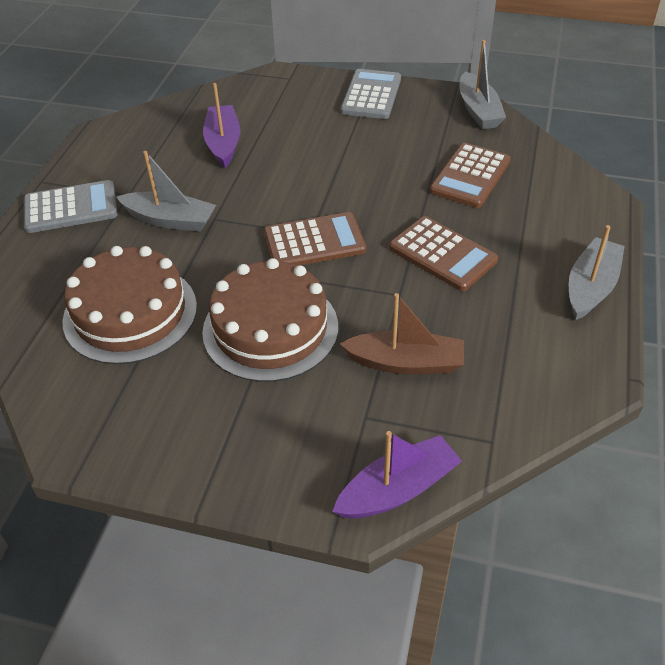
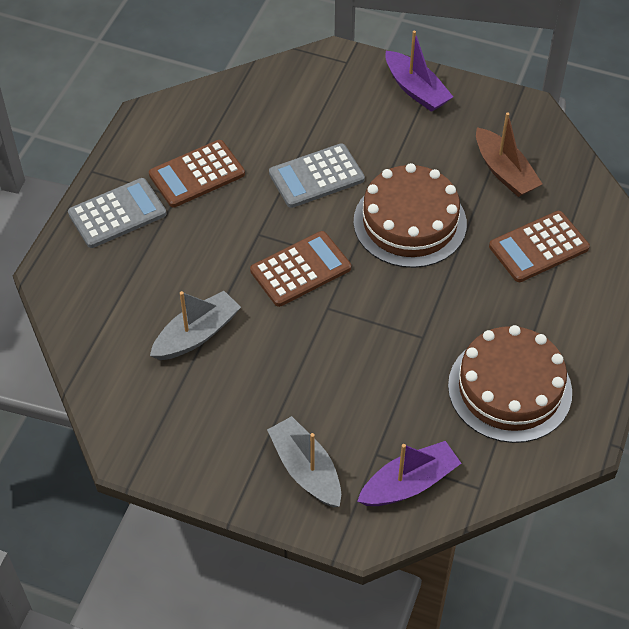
grey boat: [117,151,216,232] [460,40,506,129] [569,225,625,320] = 3 -> [150,291,241,360] [267,416,341,507] = 2

